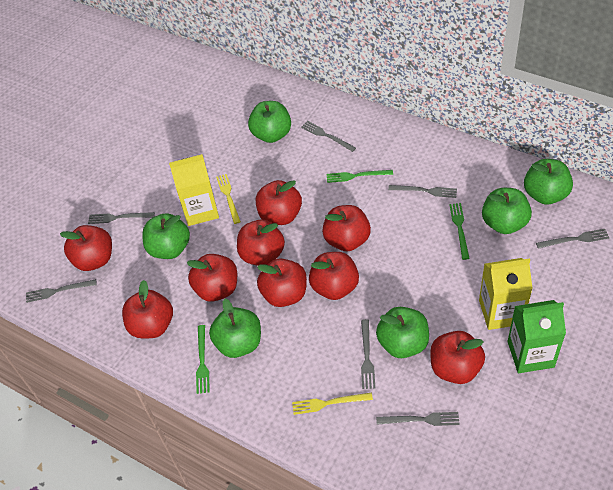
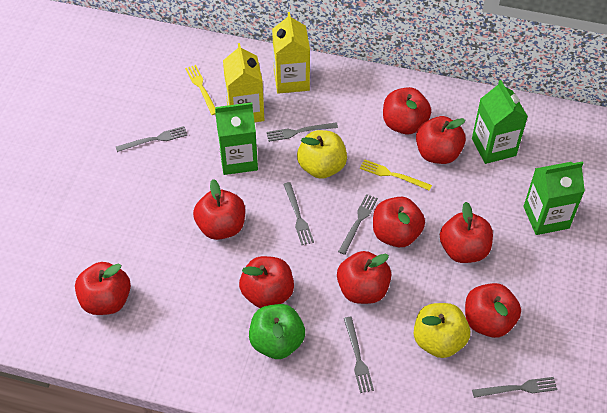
green apple: [142,213,190,259] [209,299,261,358] [248,101,291,143] [376,307,429,358] [482,188,532,234] [524,159,573,204] = 6 -> [249,304,305,359] = 1
green carton: [507,300,566,373] = 1 -> [215,102,258,175] [472,80,528,164] [523,161,585,235] = 3
green fork: [196,325,210,394] [327,170,393,183] [449,203,470,260] = 3 -> none = 0
grey fork: [26,279,97,303] [88,212,155,224] [301,121,356,152] [361,319,375,389] [376,412,460,426] [388,185,457,198] [536,229,609,249] = 7 -> [116,126,187,152] [266,122,338,142] [283,182,314,245] [338,194,378,255] [344,317,374,393] [472,377,558,398] = 6
yellow apple: none = 0 -> [297,130,347,179] [414,303,470,358] = 2

